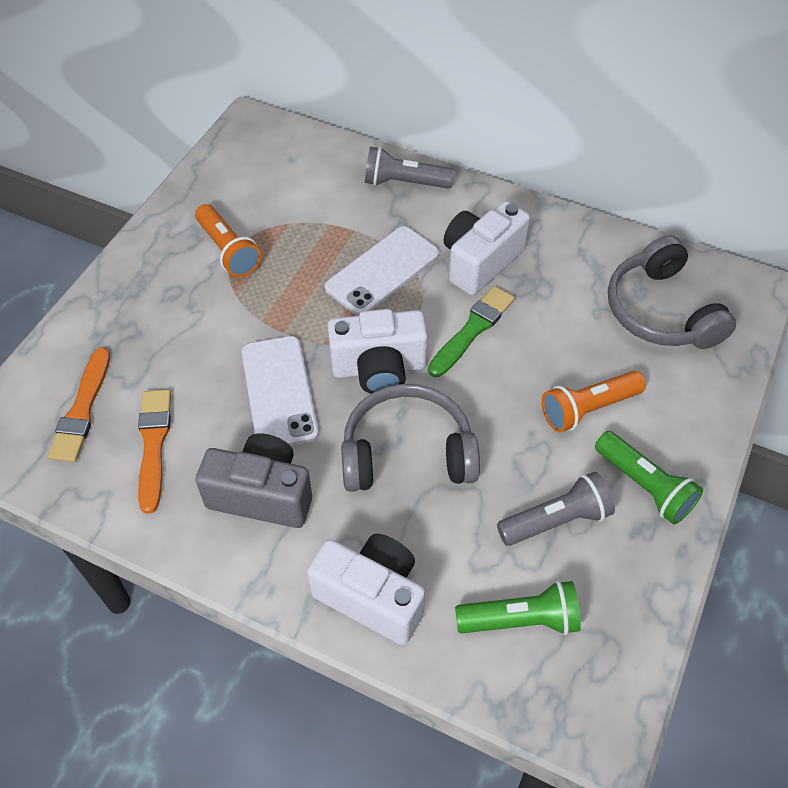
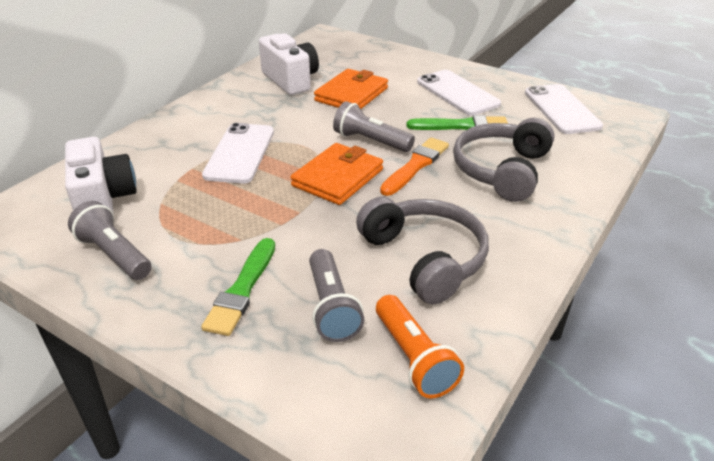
green brush: [428,286,515,377] = 1 -> [201,238,275,336] [406,115,508,130] = 2
green flashlight: [455,580,581,635] [595,431,703,524] = 2 -> none = 0
grey camera: [196,434,312,528] = 1 -> none = 0
grey flashlight: [365,147,454,189] [497,472,615,546] = 2 -> [68,201,152,280] [309,249,364,342] [333,101,415,152] = 3
orange brush: [48,347,110,462] [138,390,171,514] = 2 -> [380,138,449,196] = 1
orange flashlight: [195,204,262,277] [542,371,646,432] = 2 -> [376,295,464,398] = 1
orange wallet: none = 0 -> [291,143,383,205] [314,69,388,109] = 2
white camera: [307,534,425,645] [327,309,428,394] [444,201,530,296] = 3 -> [65,137,137,215] [259,33,319,95] = 2
white phone: [241,336,319,446] [325,226,439,316] = 2 -> [202,123,274,184] [417,70,501,116] [525,84,603,134] = 3

